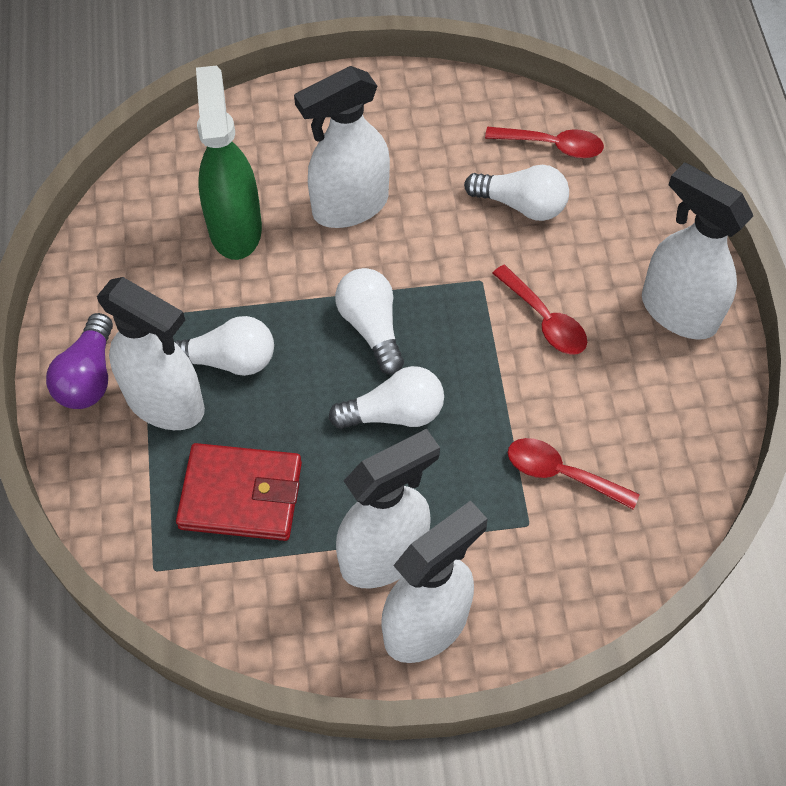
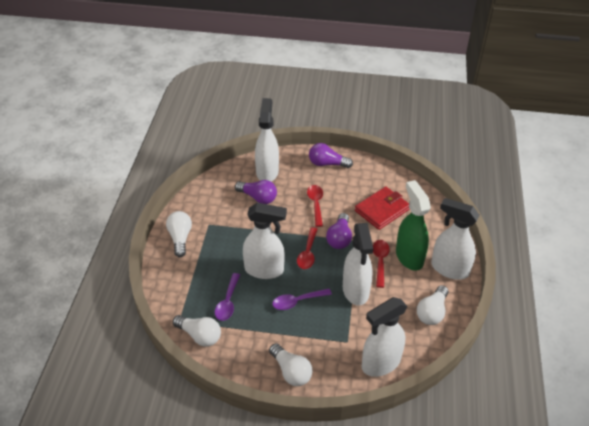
purple light bulb: [46,313,113,409] = 1 -> [235,180,277,204] [309,143,353,168] [326,213,352,249] = 3
purple spoon: none = 0 -> [215,273,240,321] [272,289,332,310] = 2

